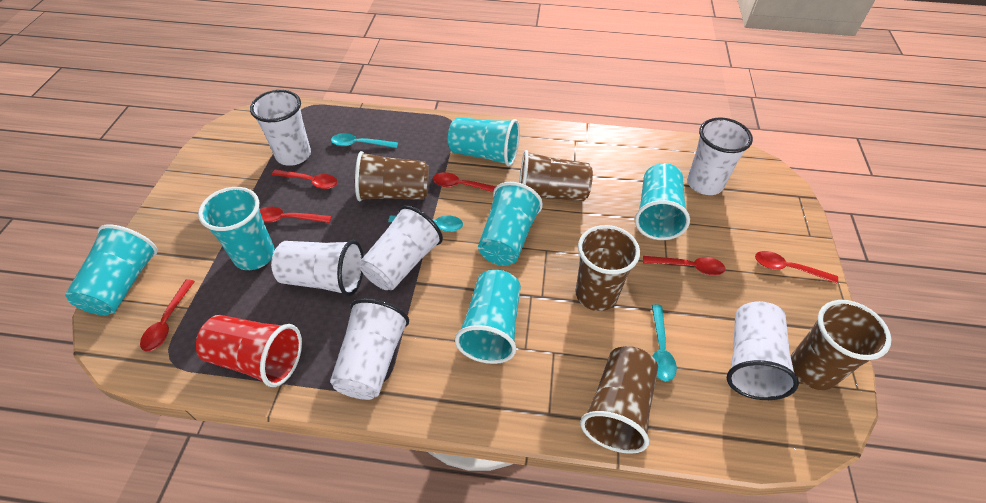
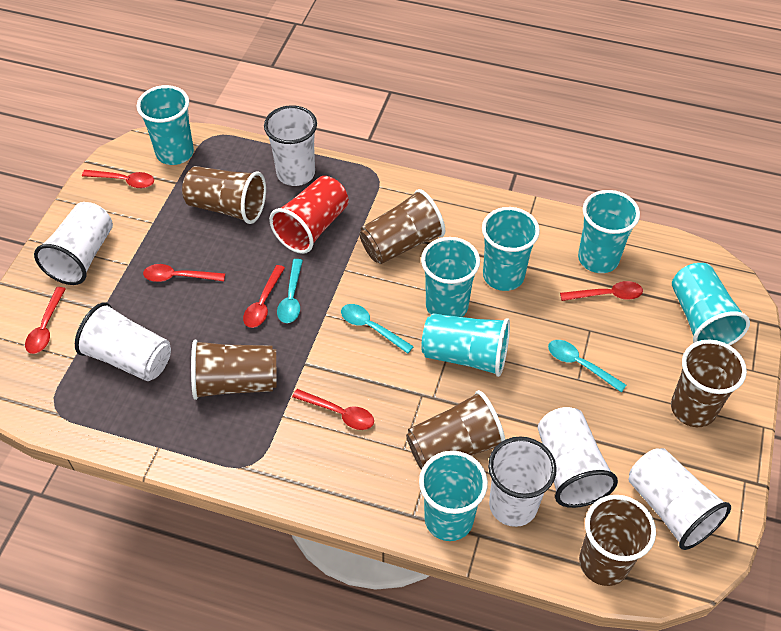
brown cup: [355,151,429,201] [519,150,593,201] [575,225,640,311] [580,346,658,454] [791,300,891,390] = 5 -> [182,166,266,224] [191,339,277,400] [359,189,445,264] [406,390,505,470] [579,495,656,586] [671,340,747,427] = 6
turquoise cup: [65,224,158,315] [198,187,275,270] [448,117,520,167] [455,270,521,364] [478,182,543,266] [635,163,690,240] = 6 -> [137,85,194,165] [419,451,488,541] [421,237,480,317] [421,313,510,377] [482,207,540,291] [578,190,640,273] [672,263,750,346] = 7

